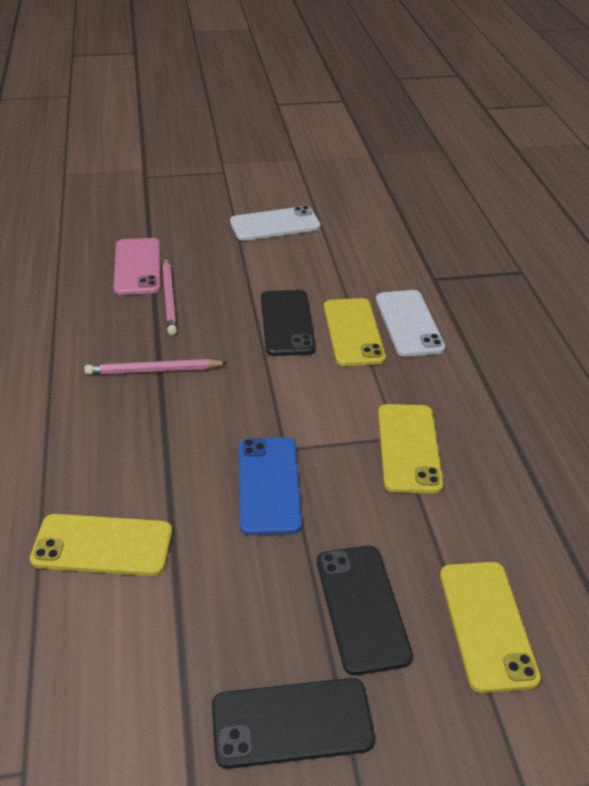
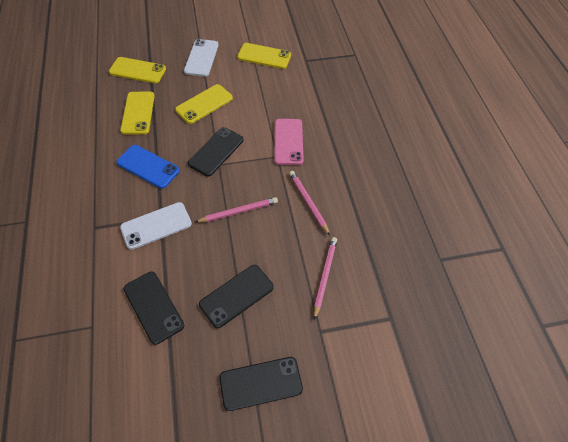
black phone: [212,678,375,769] [261,290,316,356] [317,545,413,675] = 3 -> [124,272,184,345] [188,127,243,176] [199,265,274,328] [220,357,303,411] = 4
pink pencil: [85,359,228,375] [162,258,177,335] = 2 -> [195,197,278,222] [289,171,330,235] [314,237,337,320] = 3

